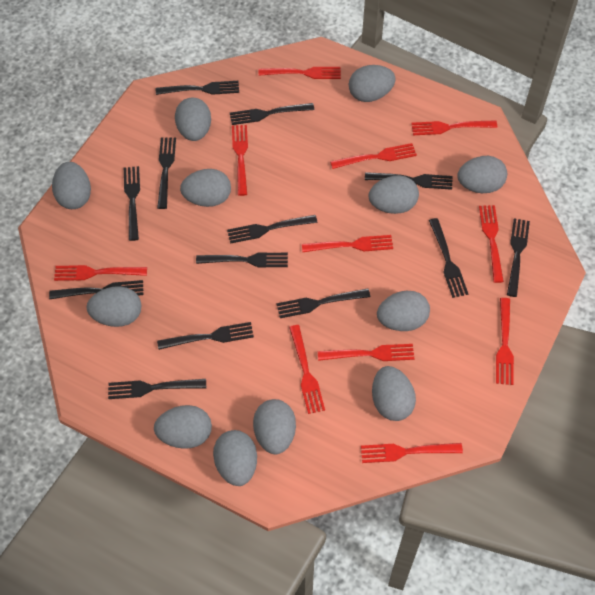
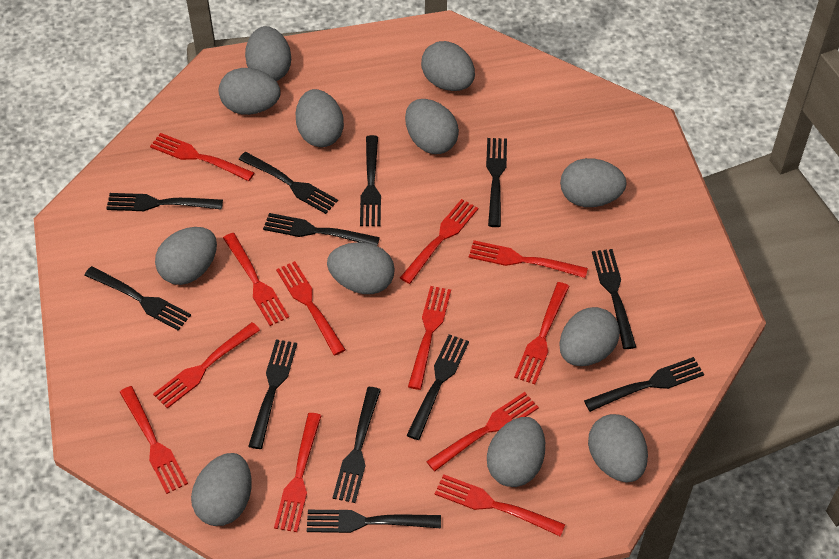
black fork: [49,280,144,299] [108,379,206,399] [124,166,140,241] [156,81,239,95] [157,137,176,209] [157,322,254,350] [196,253,288,267] [227,215,317,244] [230,103,314,125] [276,288,370,318] [365,172,452,190] [429,218,468,298] [507,218,530,297] = 13 -> [84,266,191,331] [106,193,223,211] [238,152,338,214] [248,339,297,449] [263,213,380,246] [307,510,441,533] [333,387,381,503] [360,135,381,226] [406,334,469,440] [486,138,507,227] [584,357,704,412] [592,249,636,349] = 12
red fork: [54,265,147,281] [232,125,248,196] [258,67,341,79] [289,325,325,414] [302,235,393,252] [318,344,415,361] [330,143,417,169] [361,443,463,463] [411,120,497,135] [479,205,504,283] [496,298,514,385] = 11 -> [120,386,188,494] [150,133,254,181] [153,322,260,409] [223,233,289,326] [274,413,322,532] [276,261,346,355] [400,199,478,284] [408,286,451,390] [426,392,539,471] [435,474,565,537] [469,240,588,278] [514,282,569,384] = 12

